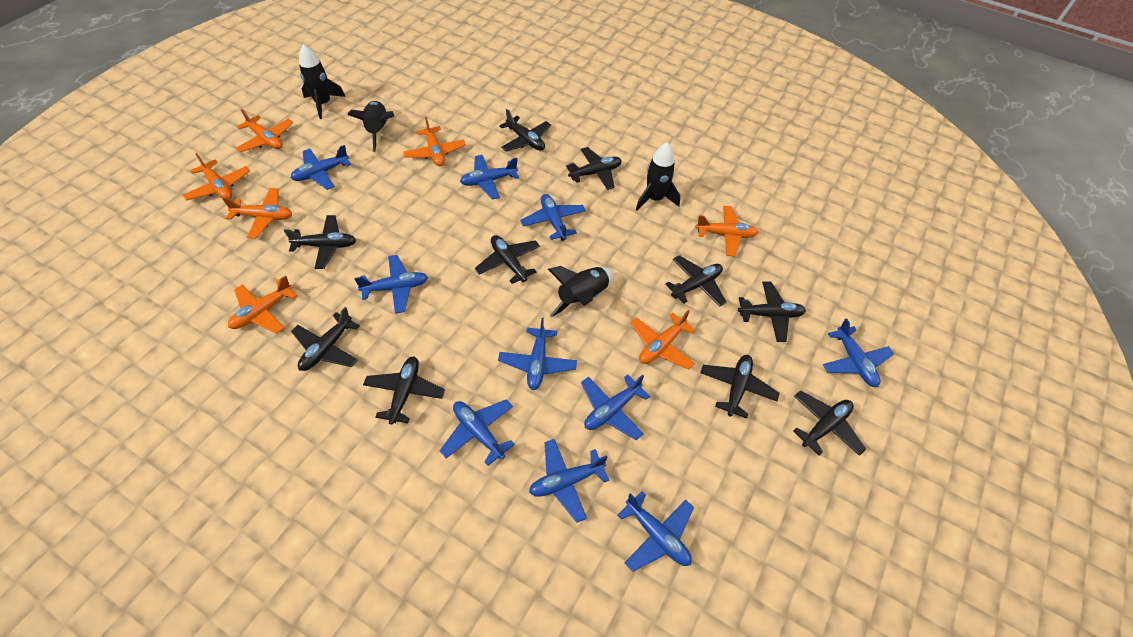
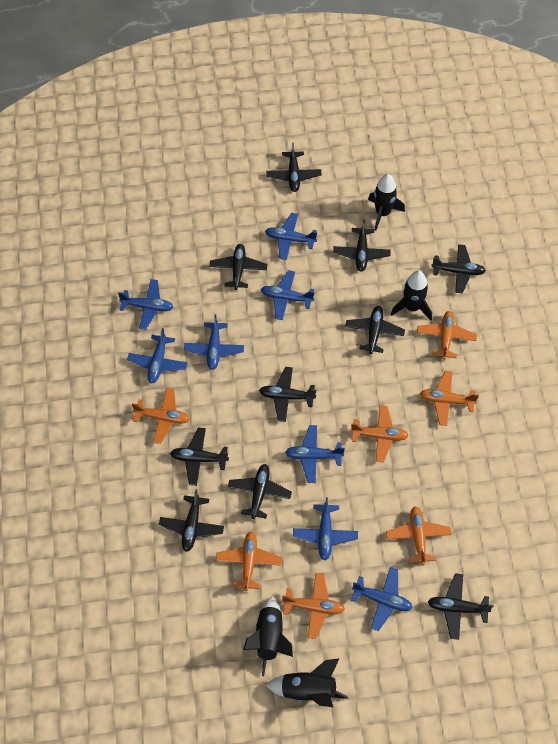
blue plane: [291,145,351,190] [354,255,428,314] [439,399,515,466] [460,155,519,200] [498,318,577,390] [520,194,586,241] [529,439,609,523] [581,375,650,440] [618,491,694,572] [823,318,894,387] = 10 -> [118,279,173,330] [127,328,188,383] [184,314,244,370] [261,270,315,320] [265,213,317,260] [285,425,345,483] [293,497,358,560] [351,567,413,631] = 8

